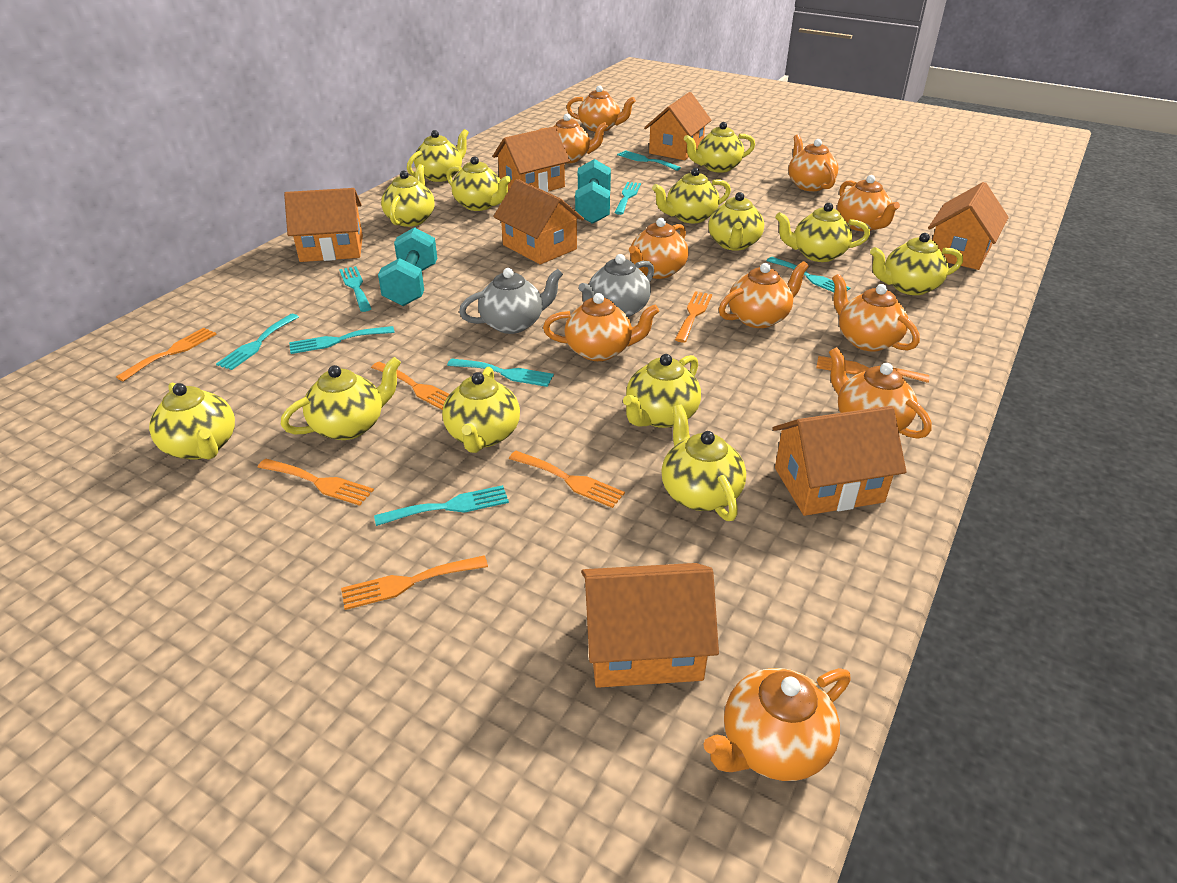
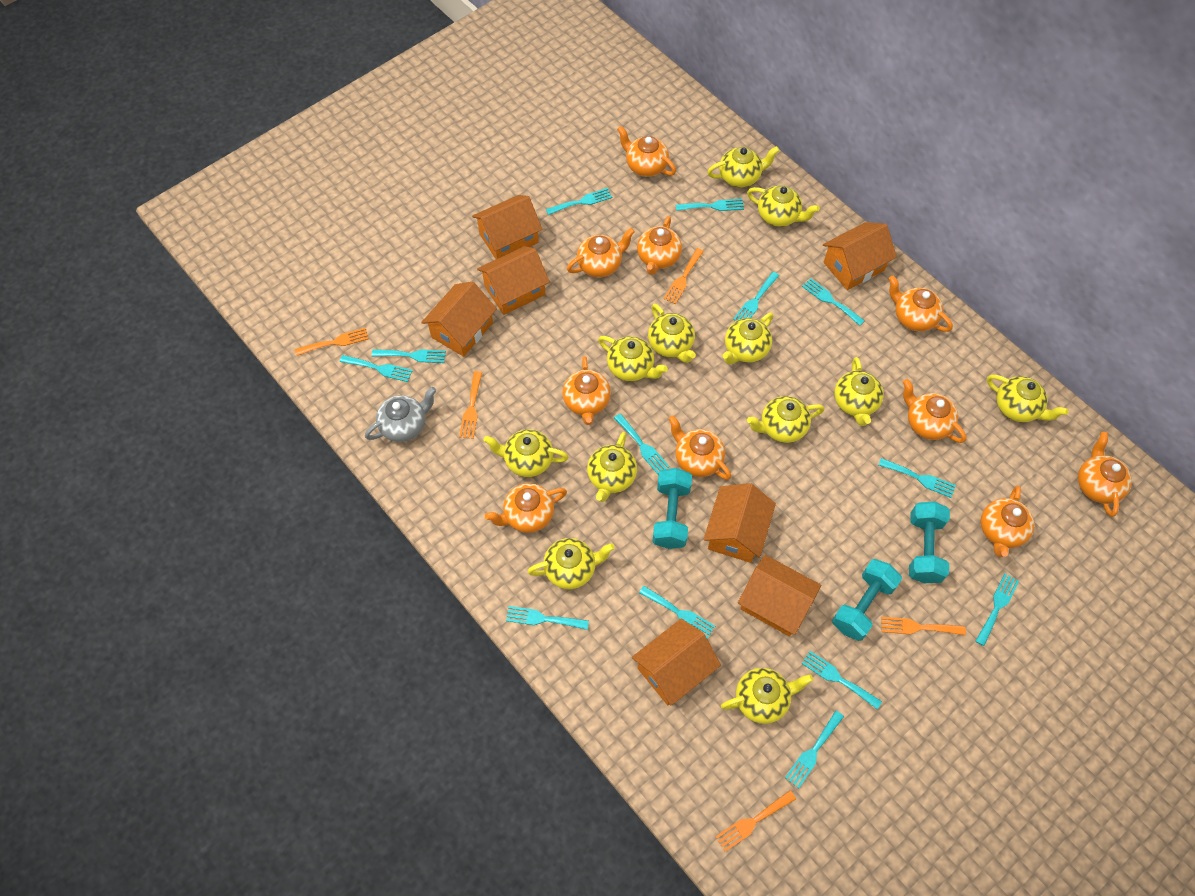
grey teapot: [459,268,563,334] [579,254,654,317] = 2 -> [365,387,436,442] = 1
orange fork: [116,328,217,382] [257,459,374,506] [341,555,488,610] [371,361,449,410] [509,451,625,508] [675,291,712,343] [816,356,929,383] = 7 -> [295,327,369,356] [459,371,482,439] [664,248,704,304] [715,790,796,852] [881,617,966,635] = 5
turquoise dumbbell: [378,227,437,306] [575,159,611,224] = 2 -> [652,468,692,549] [832,559,902,641] [909,501,950,583] = 3
turquoise fork: [216,314,299,370] [289,326,395,354] [339,266,372,312] [374,485,509,526] [447,358,554,387] [614,182,641,215] [617,150,681,171] [766,257,850,292] = 8 -> [340,355,413,382] [372,349,446,363] [506,606,589,630] [546,188,612,215] [614,413,669,474] [639,586,715,639] [676,199,744,211] [733,272,779,320] [785,711,844,788] [802,278,865,326] [802,651,882,709] [878,458,956,498] [975,574,1019,646] = 13
yellow teapot: [149,383,235,460] [281,357,401,440] [381,164,435,227] [407,129,469,182] [442,367,520,453] [446,156,511,211] [623,354,701,428] [652,168,731,223] [661,404,746,521] [684,122,755,173] [708,192,764,251] [775,203,870,262] [870,233,963,295] = 13 -> [484,429,568,477] [527,538,615,589] [587,432,637,502] [598,336,668,381] [648,304,696,363] [707,146,780,188] [721,668,813,724] [723,313,773,364] [747,185,820,227] [747,396,824,443] [834,357,884,426] [987,375,1069,422] = 12

